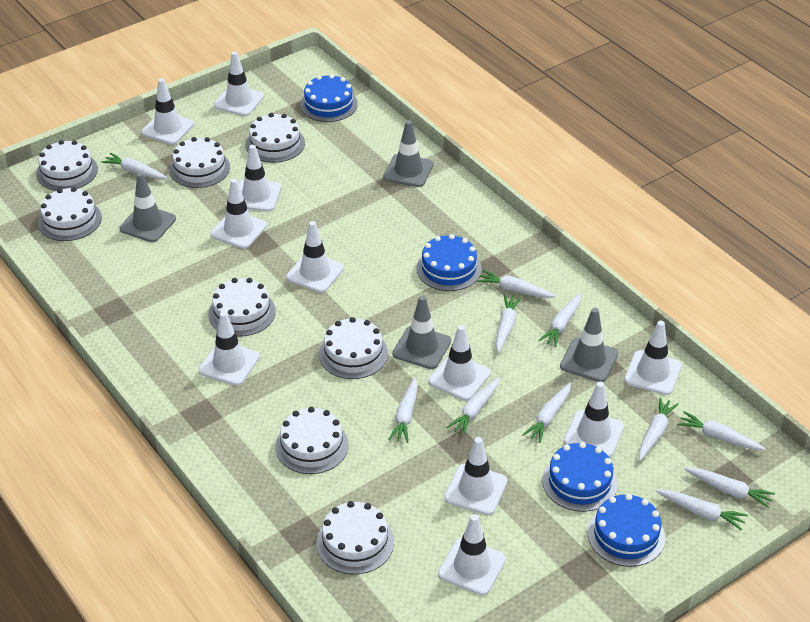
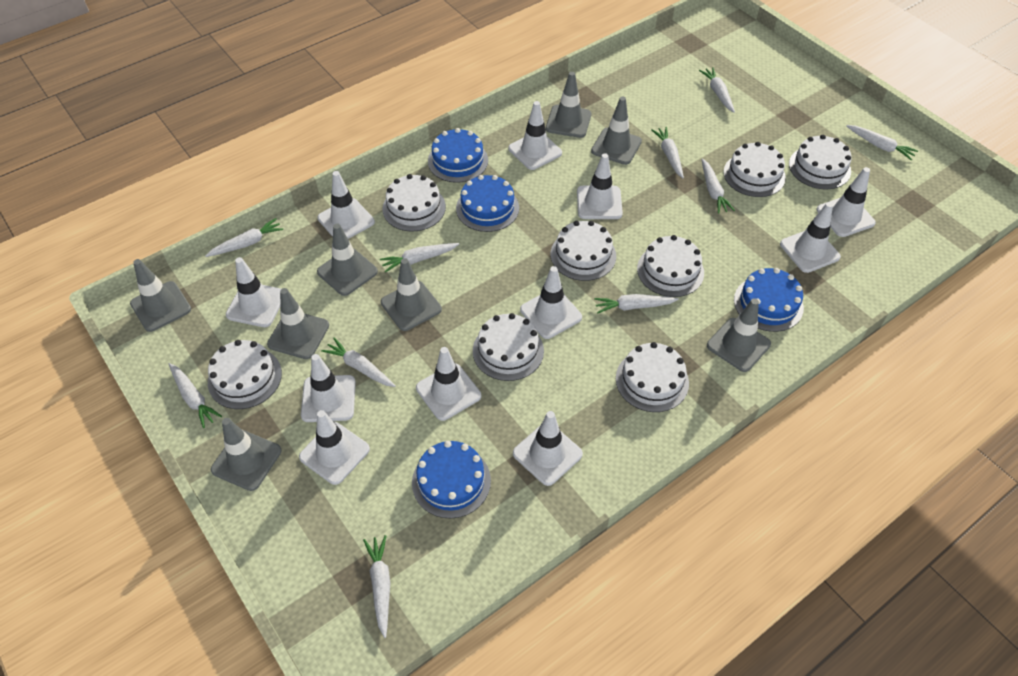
grey traffic cone: [119,173,176,242] [383,120,433,187] [392,295,451,369] [560,308,618,382] = 4 -> [130,259,191,332] [211,418,281,491] [267,288,329,359] [317,224,378,296] [381,258,442,331] [546,72,591,138] [591,97,642,165] [707,298,771,372] = 8
white carrot: [101,153,168,179] [388,377,418,443] [446,377,500,436] [477,270,556,298] [496,294,522,353] [522,383,571,443] [539,293,581,347] [639,397,679,461] [656,490,748,530] [677,411,765,450] [684,468,775,508] = 11 -> [169,363,222,428] [205,218,283,257] [321,338,396,387] [363,535,390,638] [380,243,459,273] [594,294,679,313] [651,127,684,178] [699,67,735,112] [702,158,735,213] [846,125,918,160] = 10

